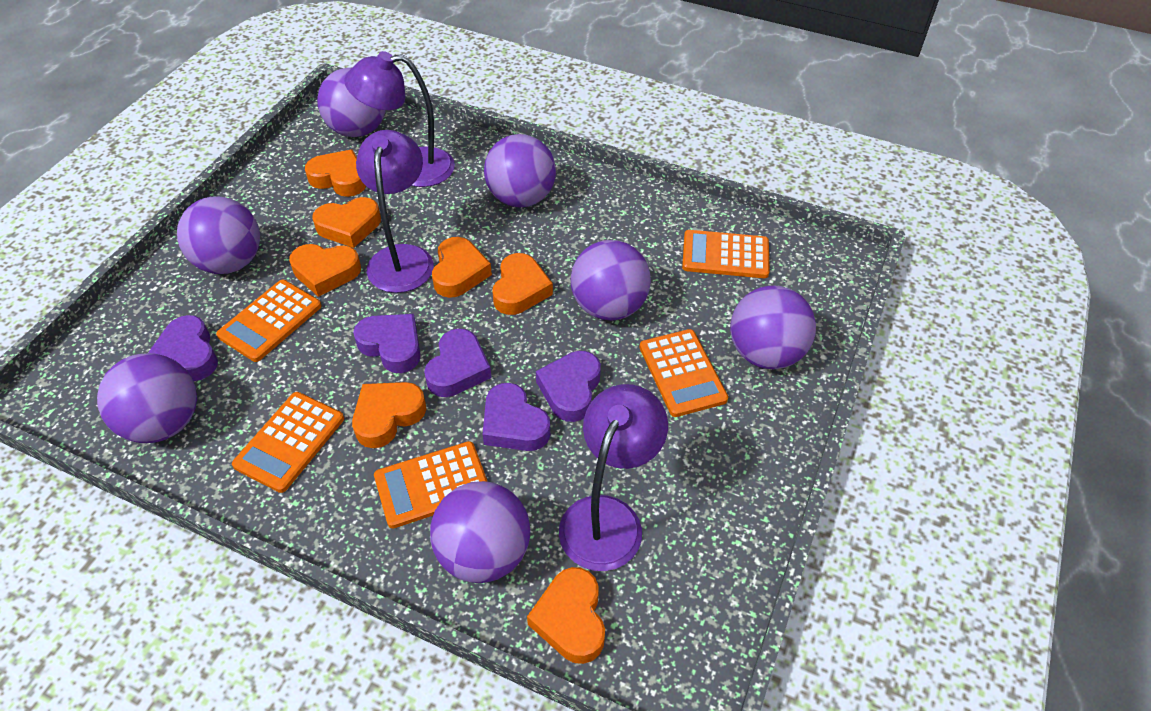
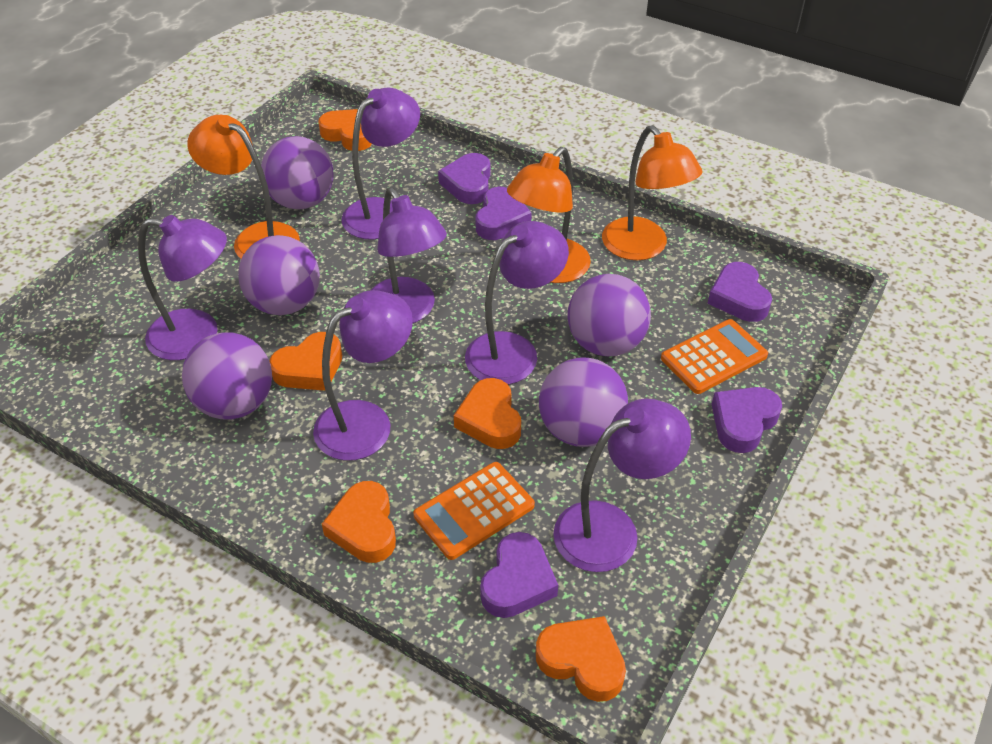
orange calculator: [216,280,321,362] [232,392,344,493] [374,441,488,528] [639,329,728,417] [682,230,770,278] = 5 -> [414,462,535,560] [661,319,768,394] = 2
orange heart: [289,244,361,297] [305,149,366,197] [312,197,381,248] [352,382,426,448] [432,237,492,298] [493,253,553,315] [527,567,605,664] = 7 -> [270,332,342,391] [318,109,372,151] [322,481,396,563] [454,378,521,449] [536,616,626,702] = 5
orange lamp: none = 0 -> [187,115,300,259] [507,147,591,283] [602,125,702,260] = 3
purple ball: [97,353,197,443] [177,196,260,274] [317,68,386,137] [430,481,530,583] [484,134,556,207] [571,240,651,320] [730,286,816,369] = 7 -> [182,332,272,419] [238,235,320,315] [261,136,334,209] [539,357,628,447] [567,274,651,357] = 5
purple lamp: [344,51,455,187] [356,130,433,293] [559,384,668,571] = 3 -> [138,215,227,360] [313,290,413,461] [341,88,420,240] [370,188,447,323] [465,221,569,385] [553,398,691,572] = 6

